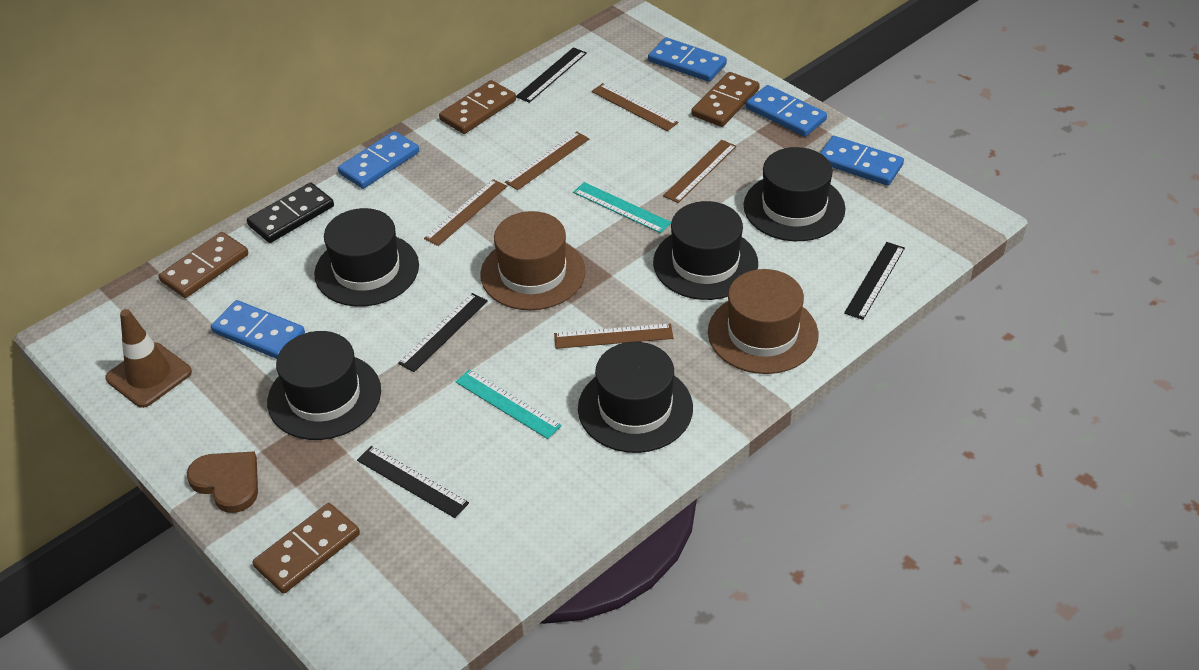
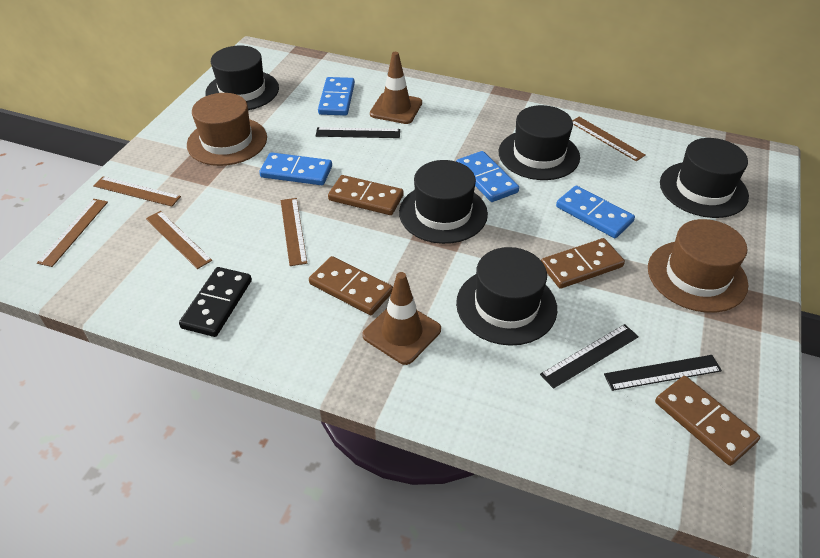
black ruler: [357,446,469,518] [398,293,488,372] [516,47,587,103] [844,242,905,320] = 4 -> [316,127,400,138] [540,324,639,389] [604,355,722,391] = 3
blue domino: [211,300,305,359] [338,131,419,189] [648,38,727,82] [746,85,827,137] [820,136,904,186] = 5 -> [259,152,332,185] [318,77,355,116] [456,151,519,202] [556,186,635,238] = 4
brown heart: [187,451,258,513] = 1 -> none = 0
brown traffic cone: [105,309,192,408] = 1 -> [362,272,441,365] [370,52,422,124] = 2
turquoise ruler: [455,369,562,439] [573,182,671,233] = 2 -> none = 0

